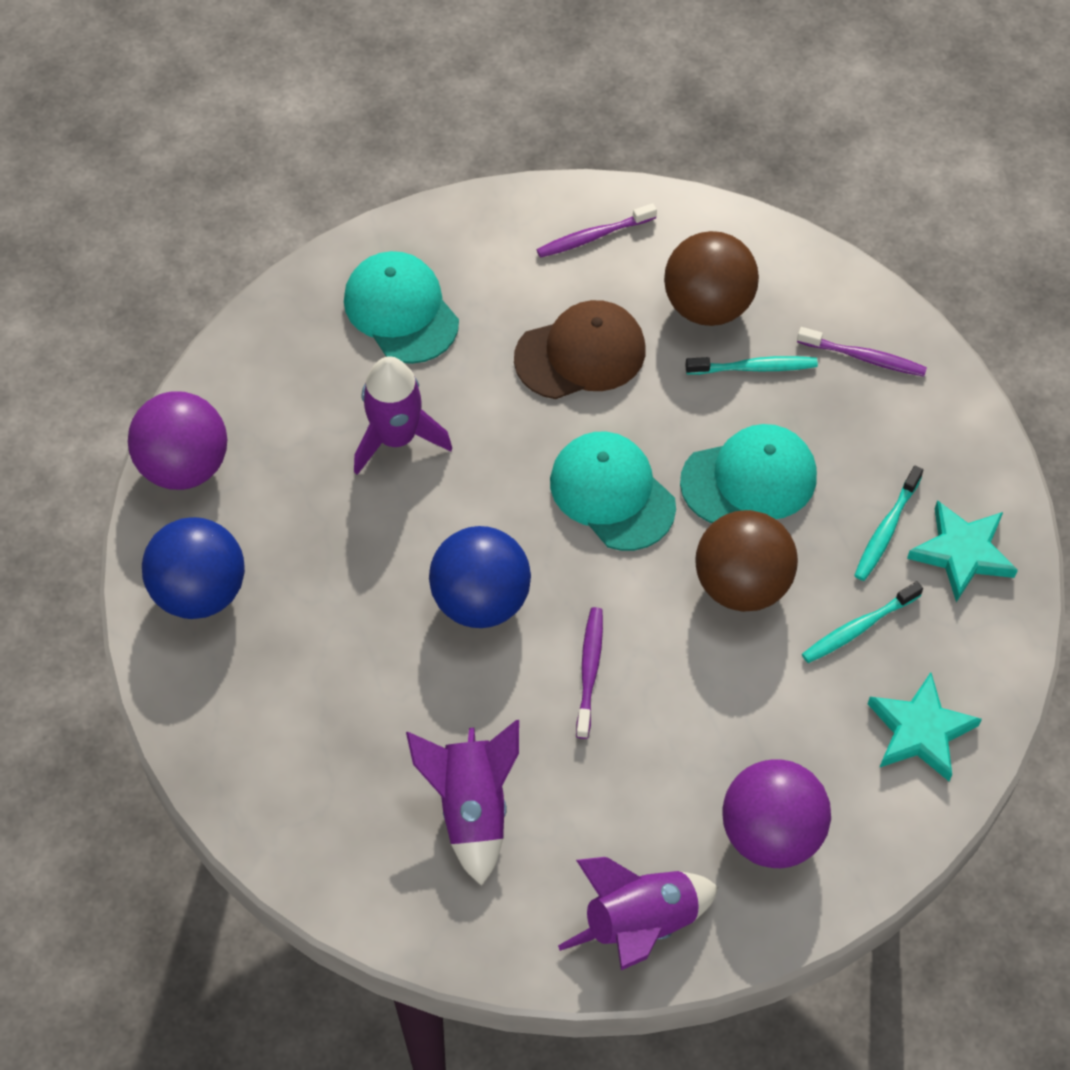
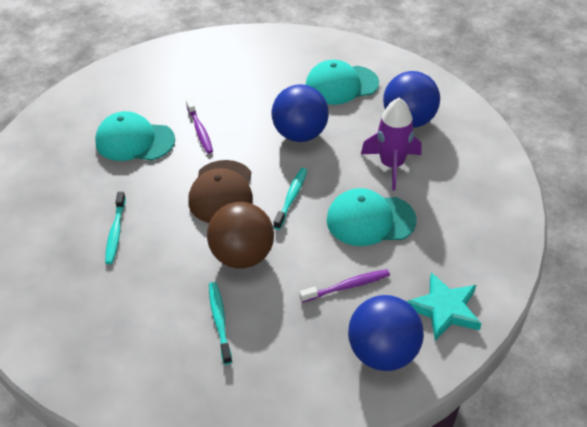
blue ball: [142,517,245,619] [429,526,531,628] = 2 -> [272,84,329,142] [348,295,424,371] [383,71,440,128] = 3
brown ball: [664,231,759,326] [695,510,798,612] = 2 -> [207,202,274,269] = 1
purple ball: [128,391,227,490] [722,759,831,868] = 2 -> none = 0
purple rocket: [354,356,452,475] [406,720,519,886] [558,857,718,970] = 3 -> [361,98,422,191] = 1
purple toothbrush: [536,203,657,258] [576,607,603,739] [797,327,927,377] = 3 -> [186,99,213,154] [300,269,390,303] = 2
turquoise star: [868,672,982,781] [907,500,1018,602] = 2 -> [406,272,482,341] = 1

